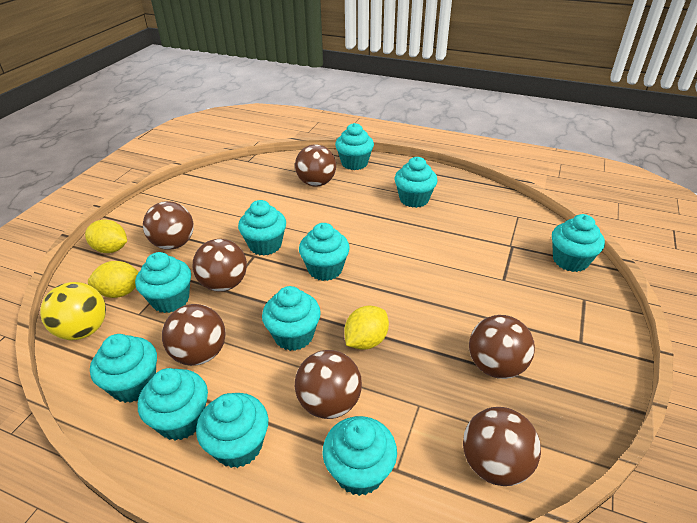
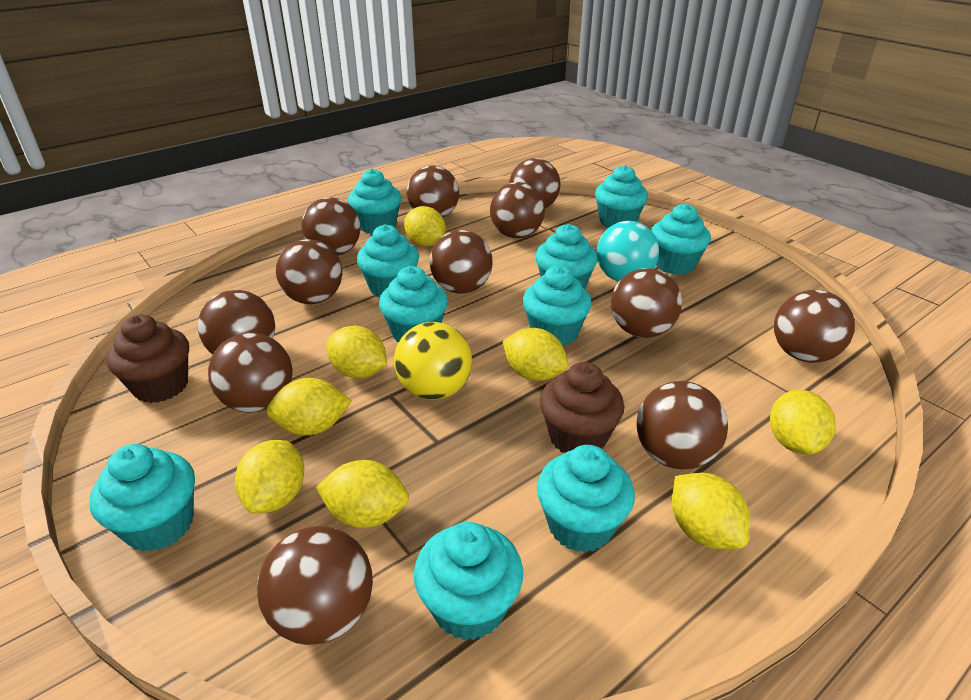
brown ball: [143,201,194,250] [162,304,226,366] [192,239,247,292] [295,144,336,187] [295,350,362,419] [463,407,541,486] [469,315,535,379] = 7 -> [198,290,275,354] [208,333,293,412] [257,526,373,645] [276,239,342,304] [301,197,361,256] [407,166,459,217] [429,230,493,294] [490,182,545,238] [509,158,560,208] [611,268,682,338] [636,381,728,469] [774,290,855,363] = 12
brown cupcake: none = 0 -> [107,314,189,403] [540,362,624,453] = 2
turquoise ball: none = 0 -> [596,221,659,282] = 1
turquoise cupcake: [90,334,157,403] [135,252,191,313] [138,368,208,440] [196,393,268,468] [238,200,286,256] [262,286,321,351] [299,223,350,281] [322,416,397,496] [335,123,374,170] [394,157,438,208] [552,214,605,272] = 11 -> [90,444,195,552] [348,169,402,234] [357,224,419,297] [379,266,448,342] [414,522,523,640] [523,266,592,346] [535,224,598,289] [537,445,635,552] [595,165,648,228] [651,203,711,275] = 10
yellow lemon: [85,219,127,253] [88,261,139,298] [344,306,389,350] = 3 -> [235,440,304,514] [266,378,352,436] [316,460,409,528] [327,326,387,378] [404,206,446,246] [503,328,568,381] [672,473,750,549] [770,390,836,455] = 8

